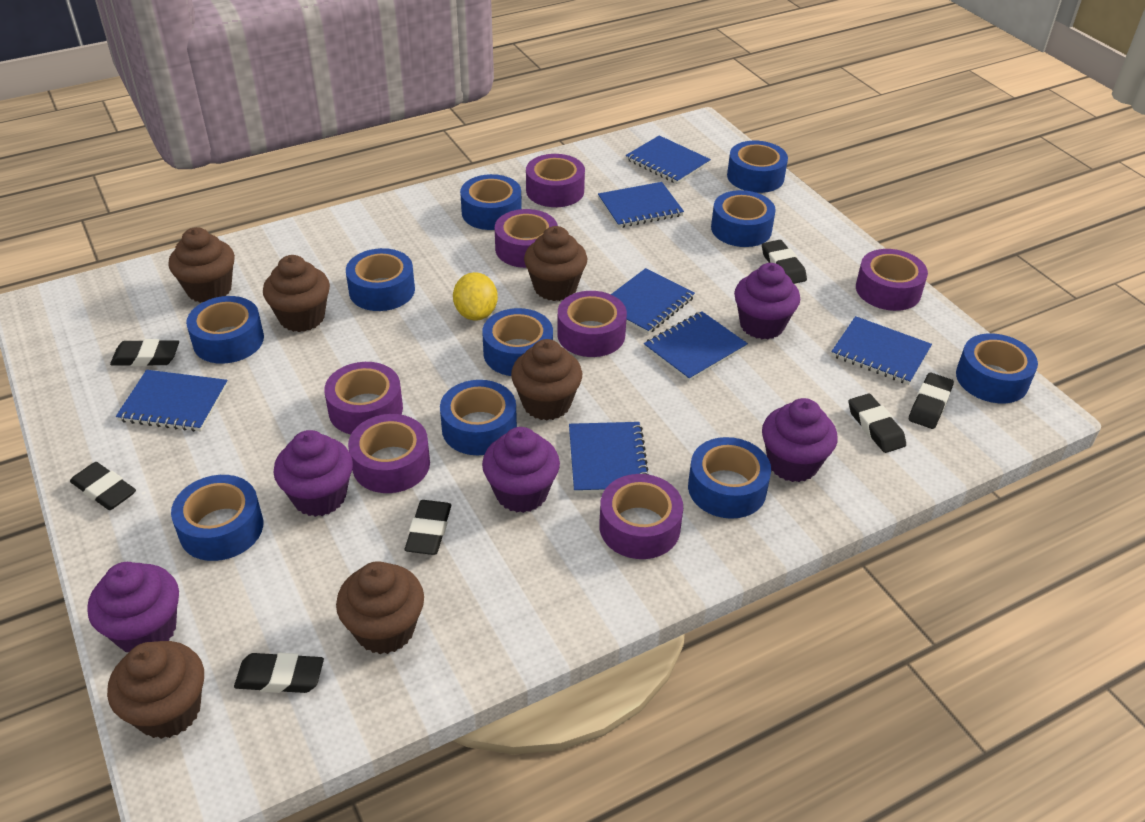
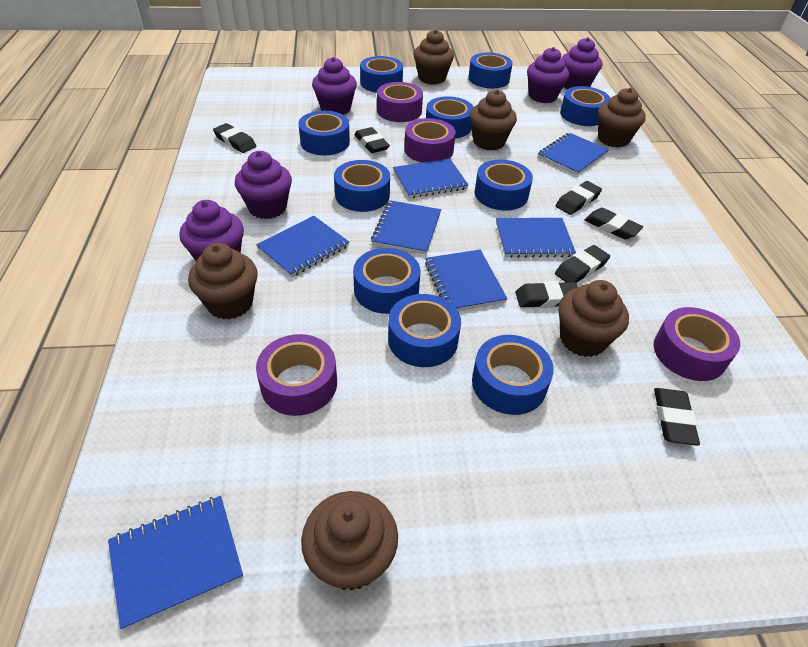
purple tape: [324,362,403,434] [348,414,430,493] [495,209,558,268] [526,154,585,207] [557,291,627,357] [599,474,683,559] [856,249,928,311] = 7 -> [256,334,337,416] [377,82,423,122] [404,118,456,163] [653,307,740,381] = 4
yellow lemon: [453,272,498,321] = 1 -> none = 0

